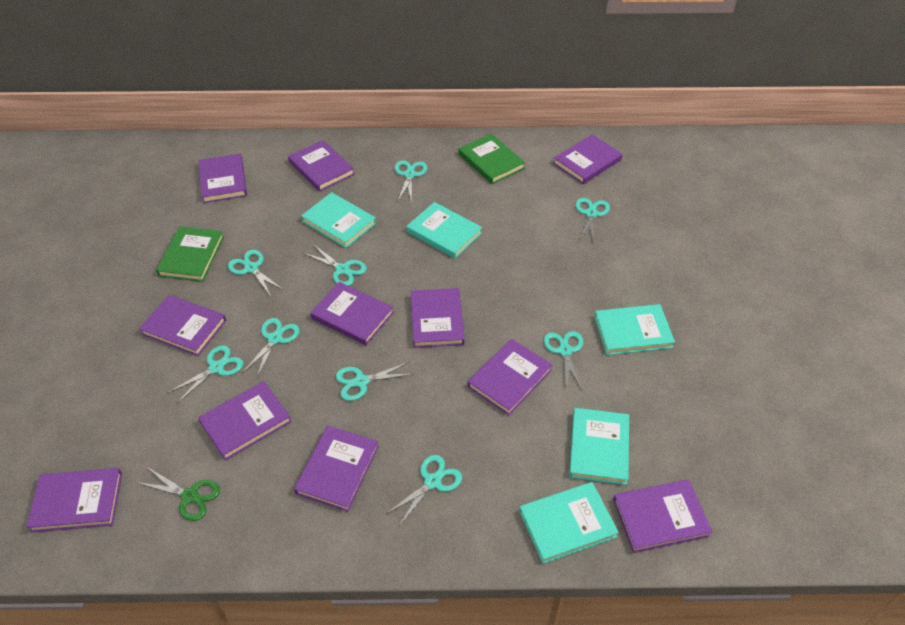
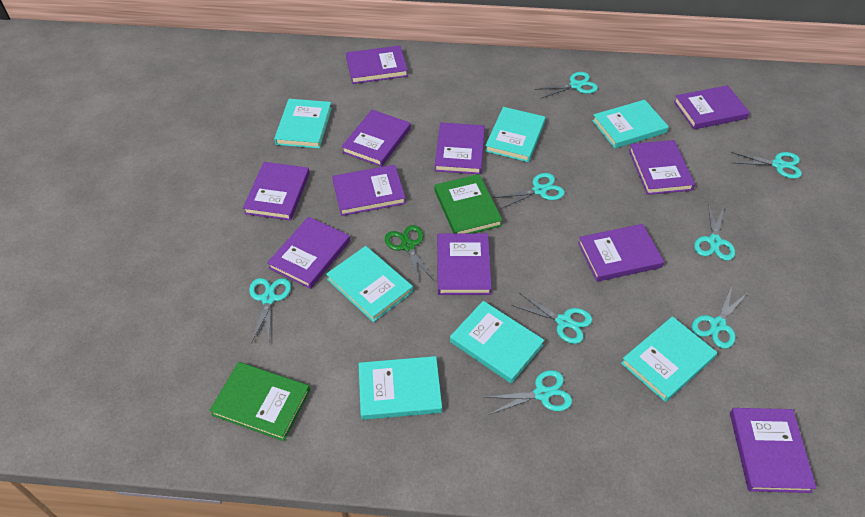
turquoise book: [301,192,376,248] [407,202,482,259] [519,482,619,564] [569,408,629,485] [594,304,675,355] = 5 -> [274,99,332,149] [326,246,413,322] [359,356,442,420] [450,301,544,384] [485,107,545,162] [592,100,669,148] [621,316,717,402] = 7
turquoise scissors: [167,345,243,403] [228,250,284,296] [242,318,300,378] [303,244,367,286] [336,362,413,401] [386,455,462,526] [395,161,427,203] [544,331,583,392] [575,198,610,245] = 9 -> [249,278,291,343] [484,370,572,414] [494,173,565,209] [511,292,592,344] [535,72,598,99] [692,286,748,349] [694,203,735,261] [731,152,802,179] = 8

